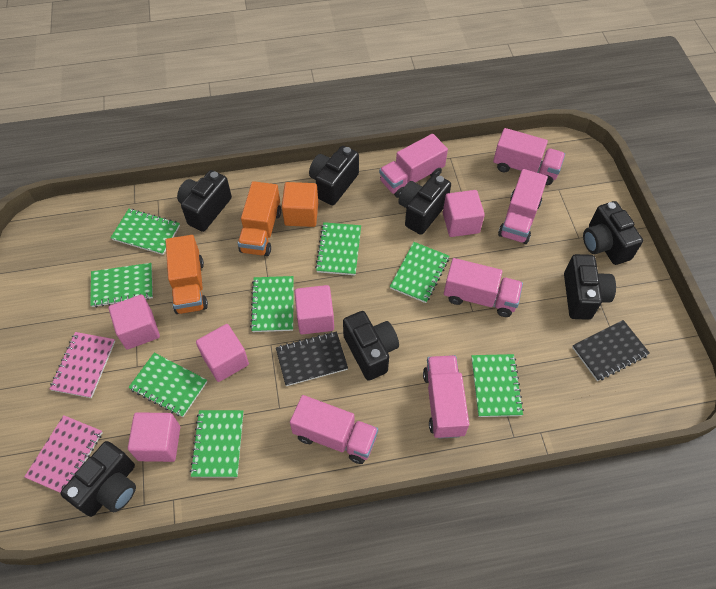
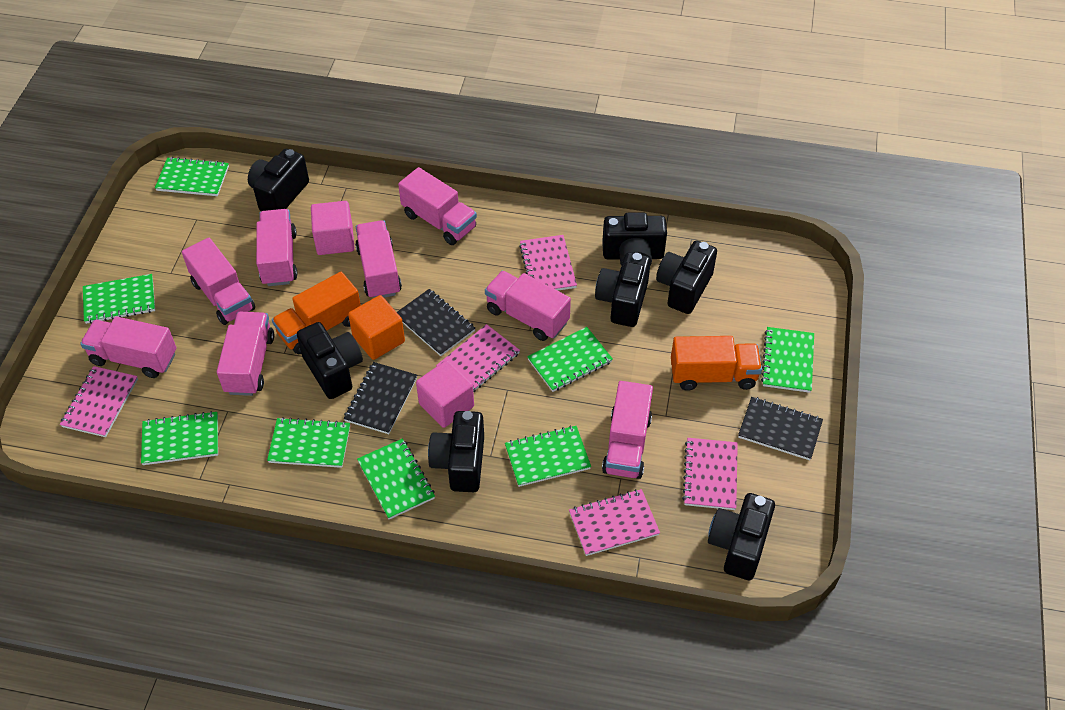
black notebook: [276,331,348,386] [572,320,650,381] = 2 -> [344,362,417,434] [397,289,475,356] [738,397,823,460] = 3
pink cube: [109,295,160,349] [128,412,180,462] [196,324,249,382] [294,285,334,335] [443,190,485,237] = 5 -> [311,201,354,255] [416,360,474,428] = 2
pink notebook: [24,415,103,493] [50,332,115,398] = 2 -> [60,366,138,437] [436,324,520,392] [519,235,577,291] [569,489,660,556] [682,438,738,510] = 5
pink truck: [290,395,378,464] [379,134,448,198] [423,355,469,439] [444,258,523,317] [493,128,565,185] [498,169,548,244] = 6 -> [80,316,177,378] [182,238,255,325] [217,312,274,396] [256,209,298,286] [355,220,402,298] [398,167,477,245] [485,271,571,341] [602,381,653,479] = 8

